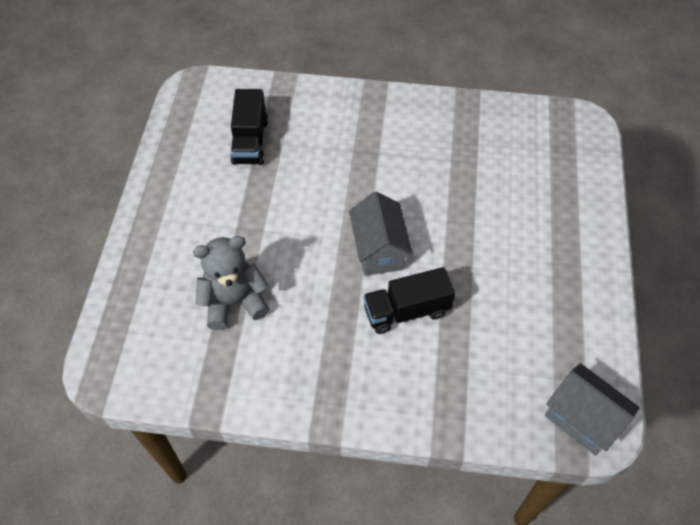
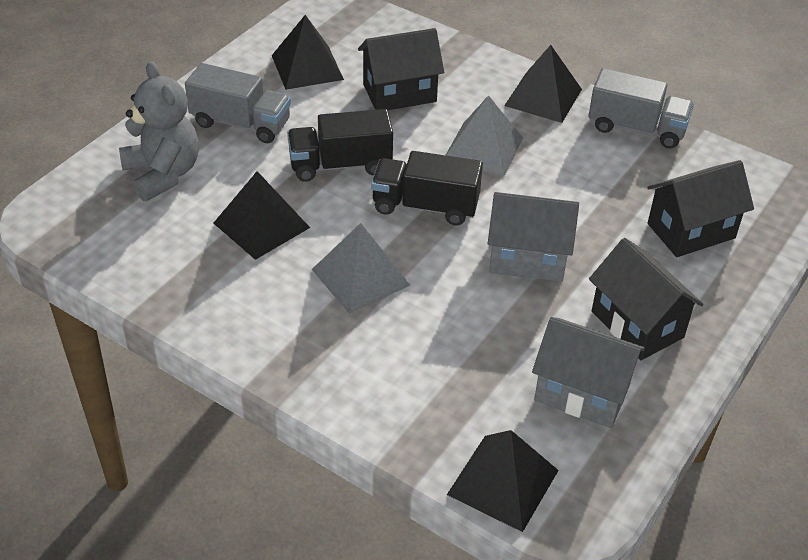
black house: none = 0 -> [358,28,444,110] [589,238,704,360] [648,160,754,257] = 3
black pyramid: none = 0 -> [214,171,310,260] [272,15,344,90] [447,430,559,532] [504,45,582,123] = 4
grey pyramid: none = 0 -> [312,223,410,314] [446,95,523,176] = 2
grey truck: none = 0 -> [185,63,291,143] [588,68,694,148] = 2

